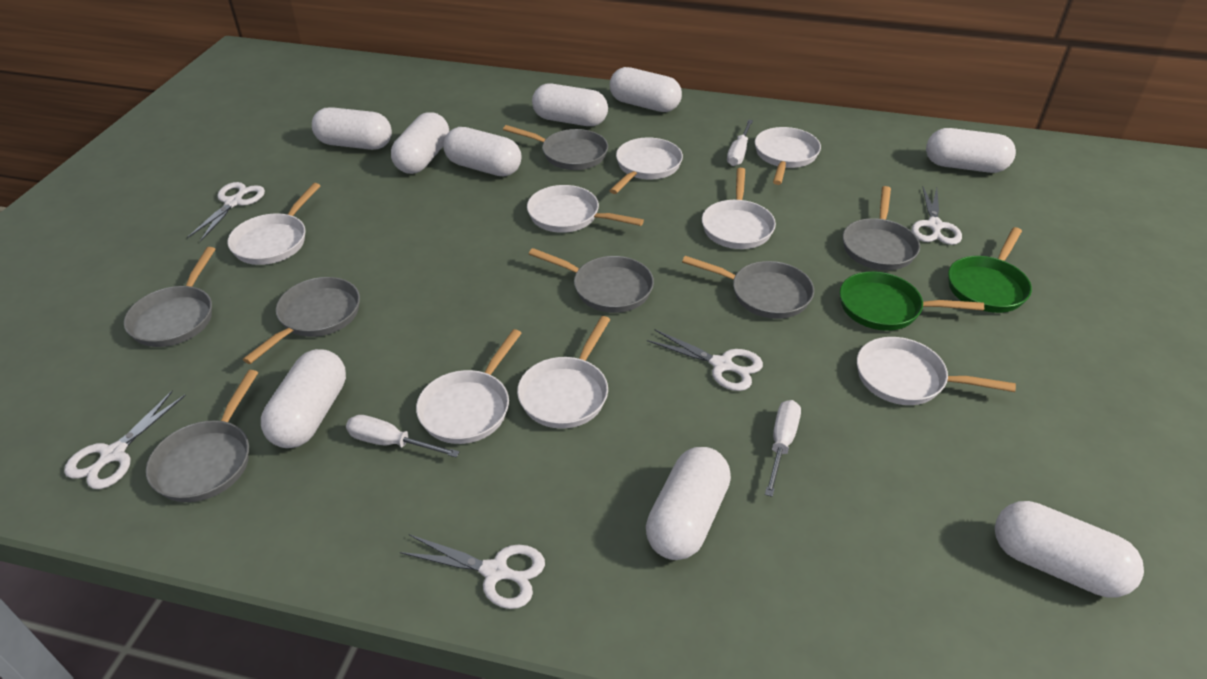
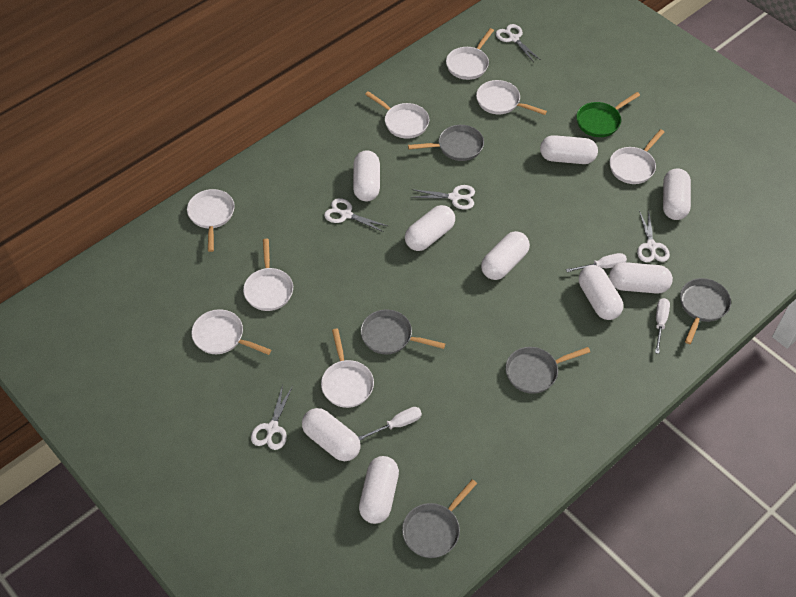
green pan: [840,271,984,331] [948,227,1032,313] = 2 -> [576,92,640,137] = 1
grey pan: [124,247,215,347] [146,370,258,502] [243,277,360,364] [503,125,608,170] [529,248,654,313] [682,256,814,319] [843,186,920,270] = 7 -> [361,309,445,354] [402,479,477,558] [408,125,484,161] [506,347,590,394] [680,278,731,344] = 5

